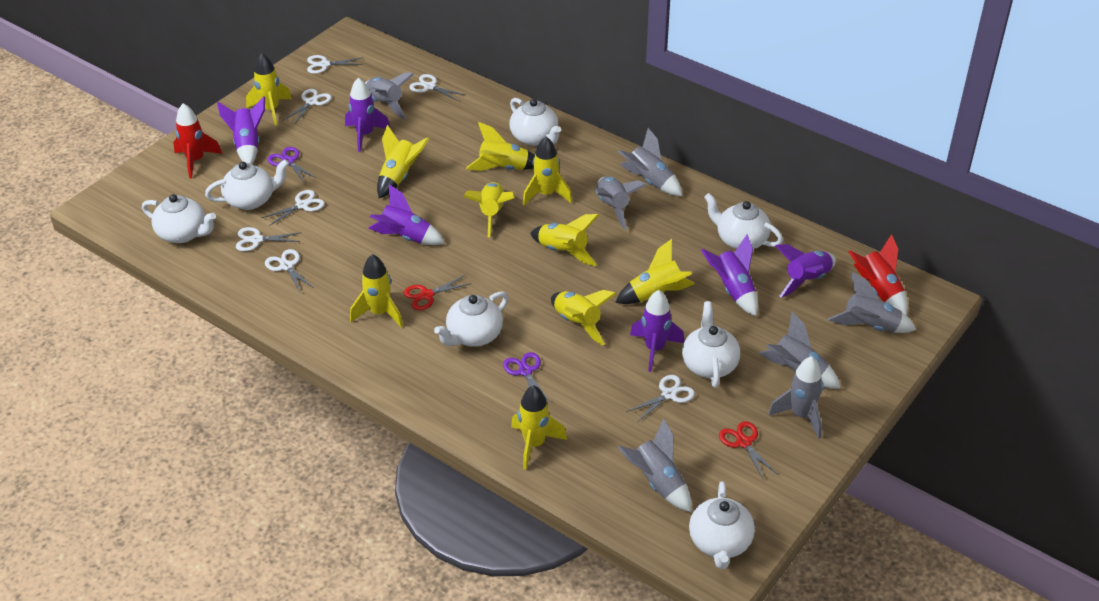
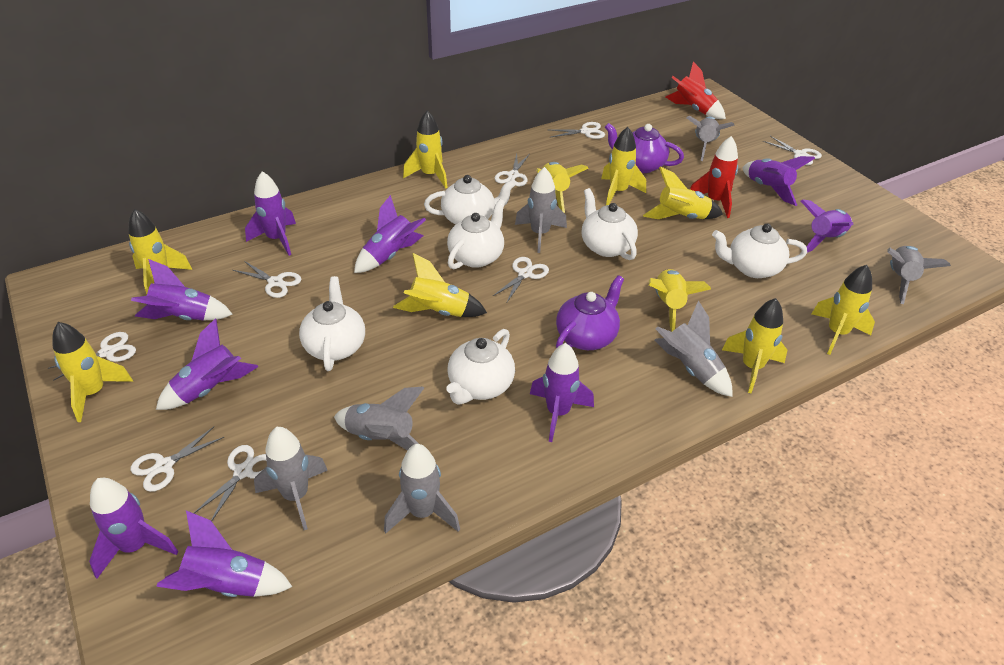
purple rocket: [217,96,265,164] [345,78,391,152] [368,184,445,245] [630,290,684,372] [701,234,758,316] [775,244,836,298] = 6 -> [89,478,178,579] [131,259,233,321] [156,318,258,410] [156,511,292,597] [245,171,296,256] [354,195,426,273] [530,343,594,442] [742,156,815,206] [801,200,853,253] = 9
purple scissors: [267,147,316,183] [503,352,551,403] = 2 -> none = 0
purple teapot: none = 0 -> [556,275,624,350] [605,123,684,173] = 2
red scissors: [404,275,472,310] [719,421,778,479] = 2 -> none = 0
white scissors: [236,227,301,251] [262,190,325,226] [265,249,314,294] [284,89,332,125] [307,55,363,74] [409,74,465,101] [627,375,695,422] = 7 -> [48,332,136,381] [131,427,224,492] [194,445,267,521] [233,261,301,298] [492,257,549,302] [495,154,530,186] [550,122,605,139] [763,136,822,165] = 8
white teapot: [142,194,216,243] [205,159,289,210] [434,291,508,346] [509,98,561,146] [682,301,740,388] [689,481,755,569] [704,193,783,249] = 7 -> [299,276,365,371] [424,175,515,224] [446,329,515,404] [447,199,505,269] [582,188,638,260] [712,224,807,278] = 6

